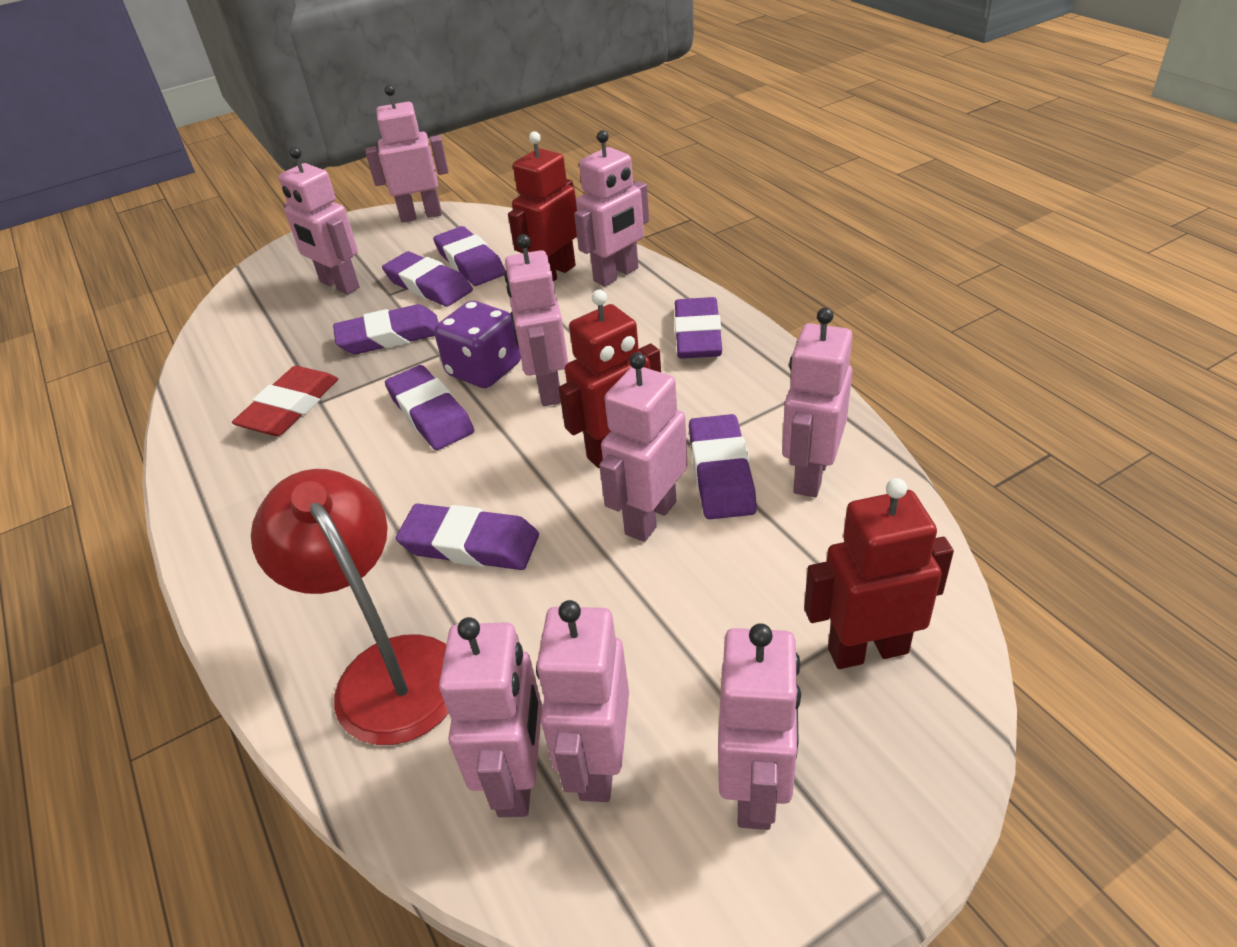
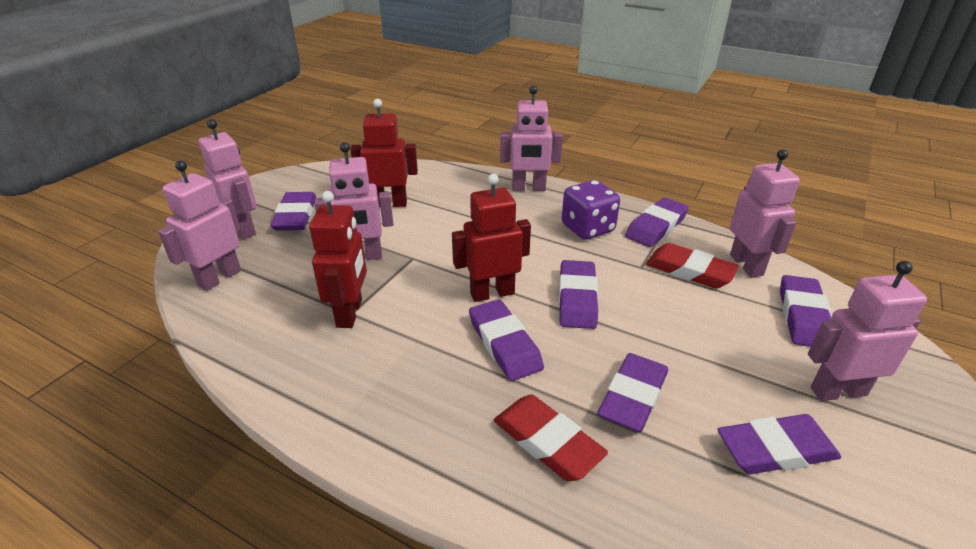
pink robot: [278,147,360,295] [365,85,449,222] [439,617,542,817] [504,234,568,406] [536,600,629,802] [574,130,649,287] [599,352,687,542] [718,623,801,830] [782,307,853,497] = 9 -> [158,161,241,291] [199,119,257,239] [314,142,394,260] [500,86,563,191] [730,149,800,277] [808,261,927,401] = 6
red eraser: [232,366,338,436] = 1 -> [494,395,608,481] [646,243,739,288] = 2
red lamp: [251,469,449,745] = 1 -> none = 0

